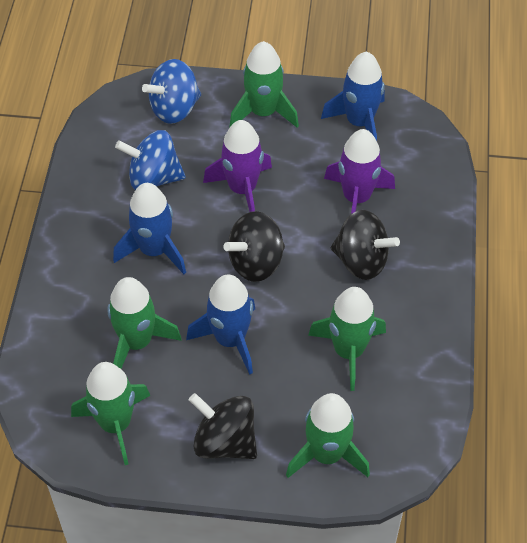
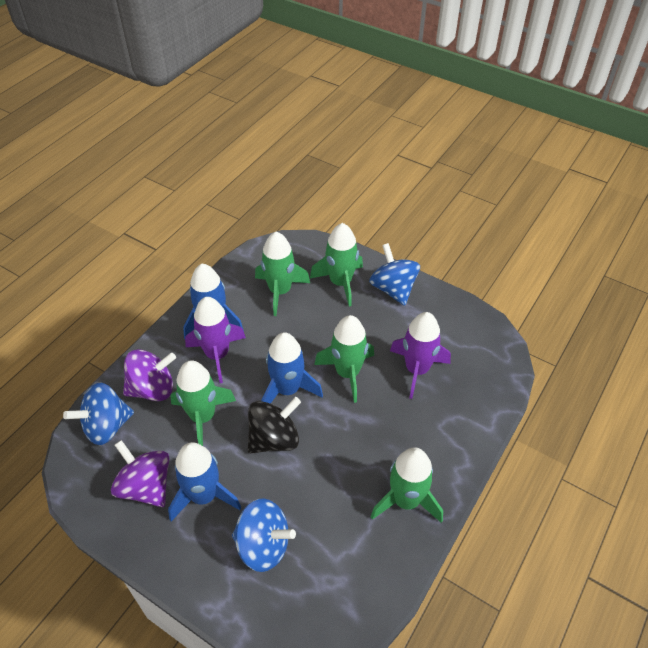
black spinning top: [189,393,257,459] [223,211,285,282] [331,210,400,280] = 3 -> [248,397,301,453] = 1
blue spinning top: [115,130,186,190] [142,59,201,124] = 2 -> [63,382,134,445] [232,498,296,572] [369,243,420,306] = 3
purple spinning top: none = 0 -> [111,440,169,507] [123,349,176,401] = 2

